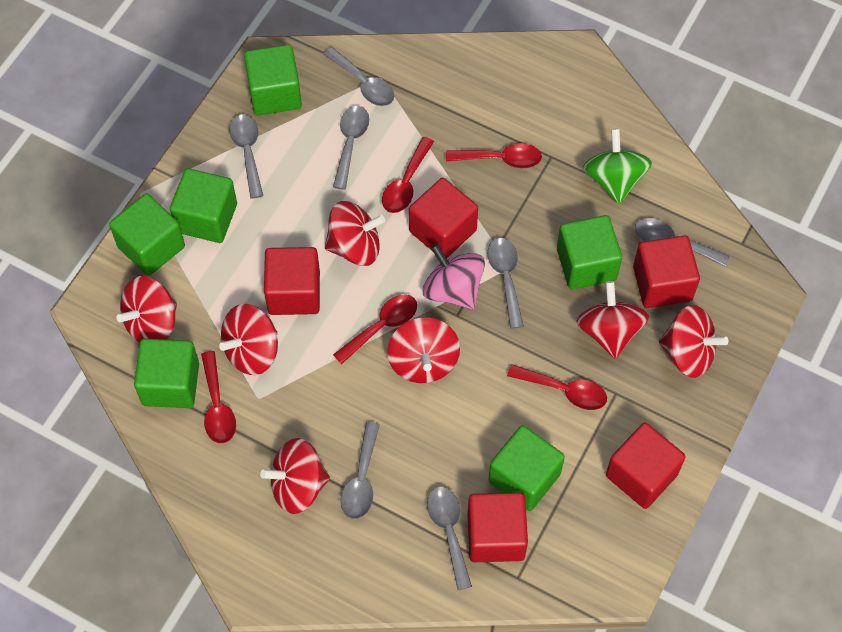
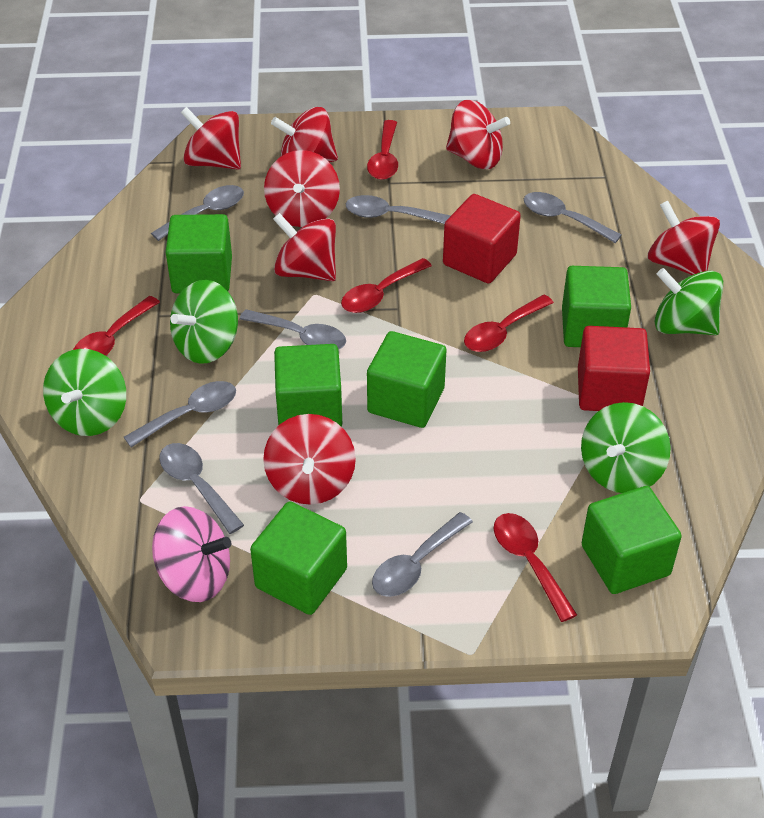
green spinning top: [583,128,652,204] = 1 -> [43,349,126,436] [170,280,238,364] [581,402,671,493] [655,268,723,335] = 4
red cube: [264,247,320,315] [409,178,478,258] [467,492,528,562] [606,423,686,509] [633,236,700,308] = 5 -> [443,194,521,284] [578,326,650,411] = 2

